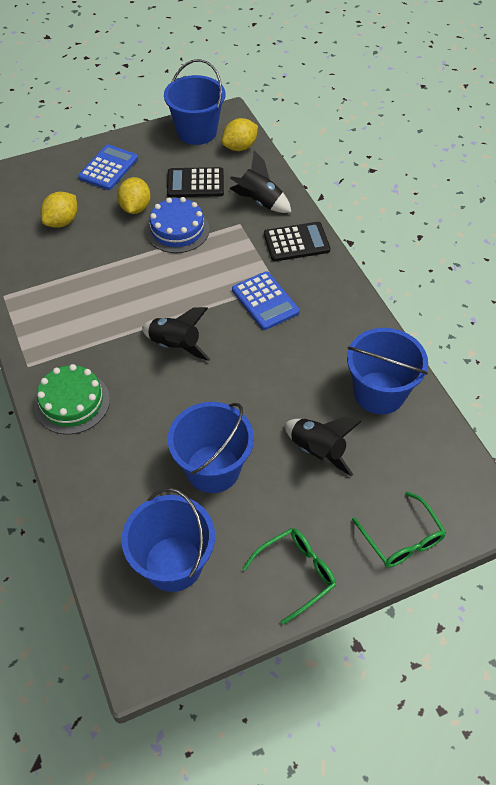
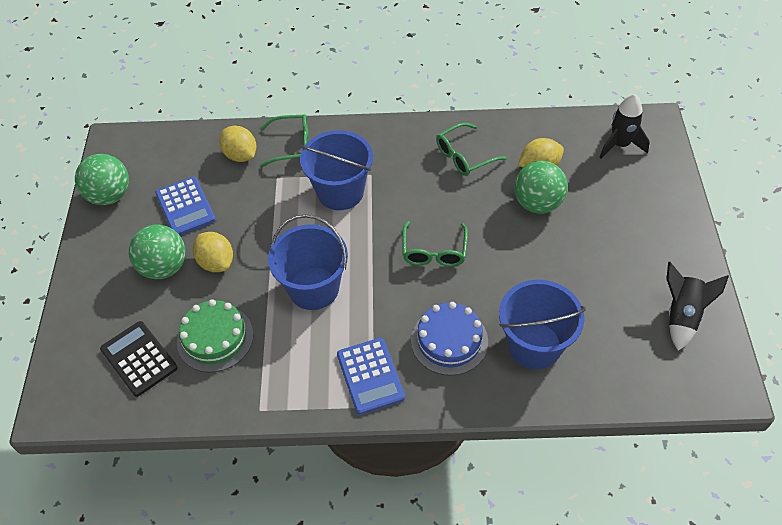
black calculator: [167,167,224,197] [264,222,330,261] = 2 -> [100,321,178,397] = 1
black rocket: [142,307,210,361] [229,150,291,213] [284,417,362,476] = 3 -> [599,94,650,159] [666,262,729,351] = 2
blue bucket: [122,488,215,592] [164,59,226,145] [168,402,254,493] [347,328,428,414] = 4 -> [268,214,348,310] [300,130,373,210] [499,280,586,369] = 3
green ball: none = 0 -> [75,154,129,205] [129,225,186,279] [514,161,568,214] = 3
green glasses: [242,528,336,625] [352,492,446,568] = 2 -> [260,114,308,167] [402,221,468,267] [436,123,507,176] = 3

